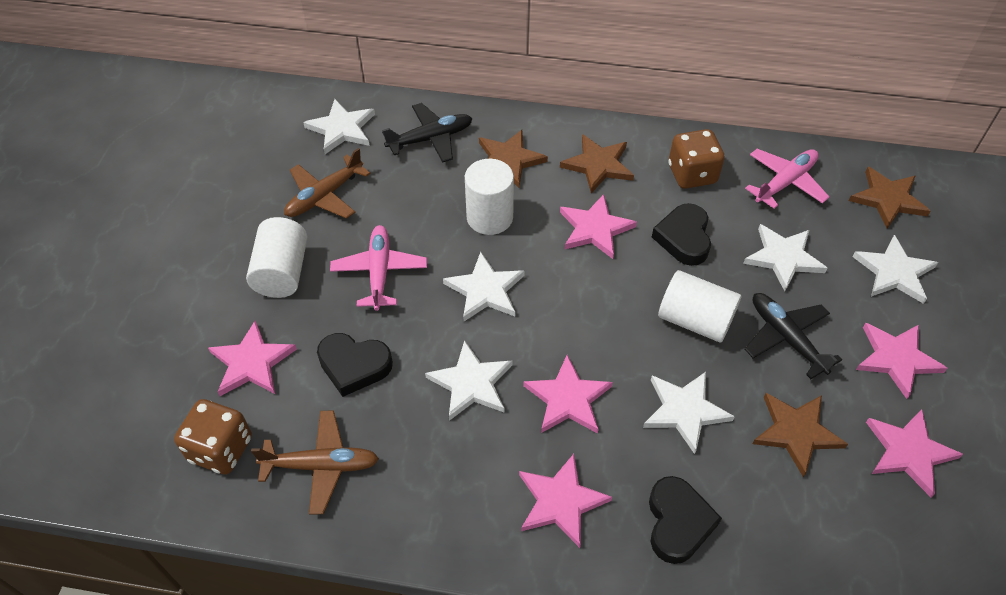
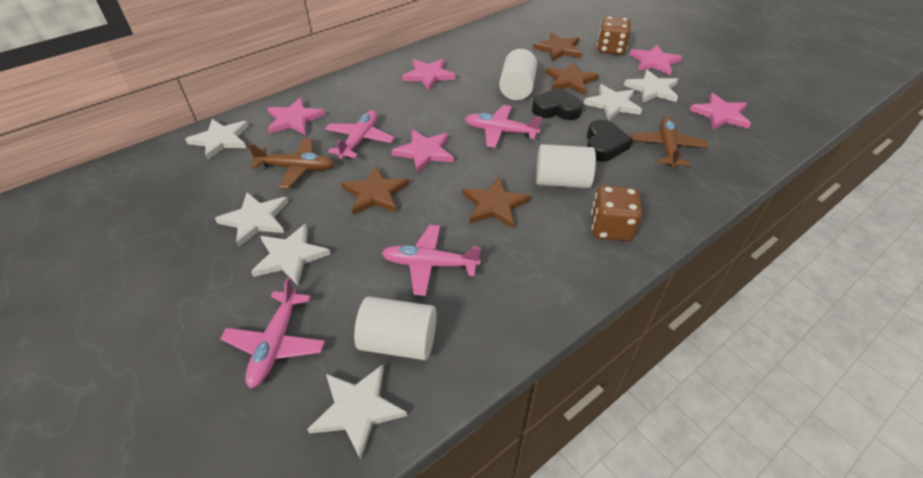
black heart: [317,333,393,397] [649,476,722,564] [652,203,711,266] = 3 -> [532,88,583,120] [587,120,633,161] = 2
black plane: [382,103,473,163] [745,293,842,379] = 2 -> none = 0
pink plane: [330,225,427,311] [745,149,829,209] = 2 -> [220,278,325,388] [325,110,395,159] [382,225,481,296] [465,105,542,148] = 4
pink star: [208,320,297,396] [519,454,612,548] [523,355,613,434] [560,194,637,259] [856,323,947,399] [866,409,963,497] = 6 -> [267,97,325,135] [391,130,454,173] [402,59,455,90] [629,45,682,75] [690,93,751,130] = 5

